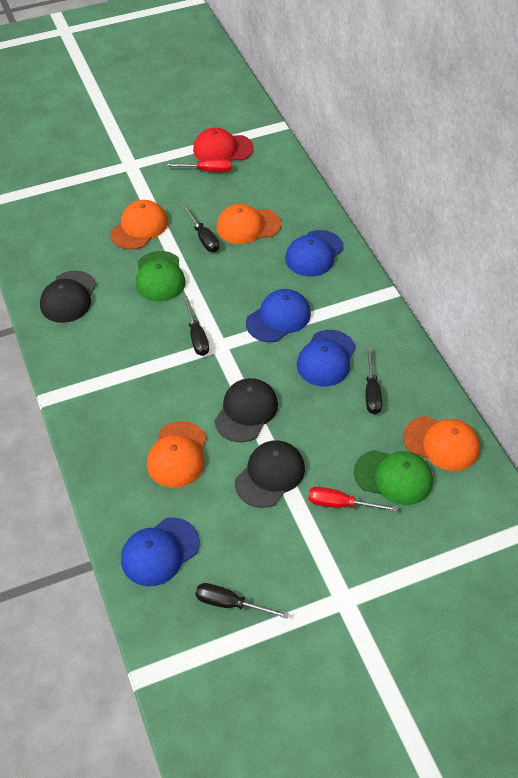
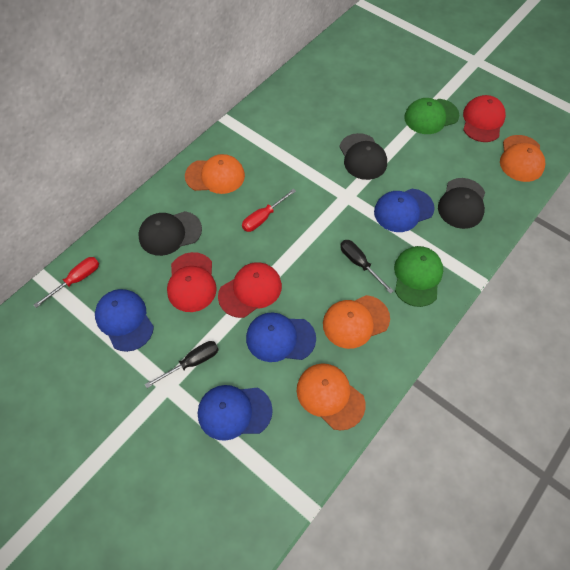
black screwdriver: [182,205,219,252] [183,296,209,356] [195,583,289,619] [366,347,382,415] = 4 -> [145,341,219,388] [340,240,393,294] = 2
red cap: [193,128,254,161] = 1 -> [167,252,217,312] [218,262,282,318] [463,95,506,142] = 3

